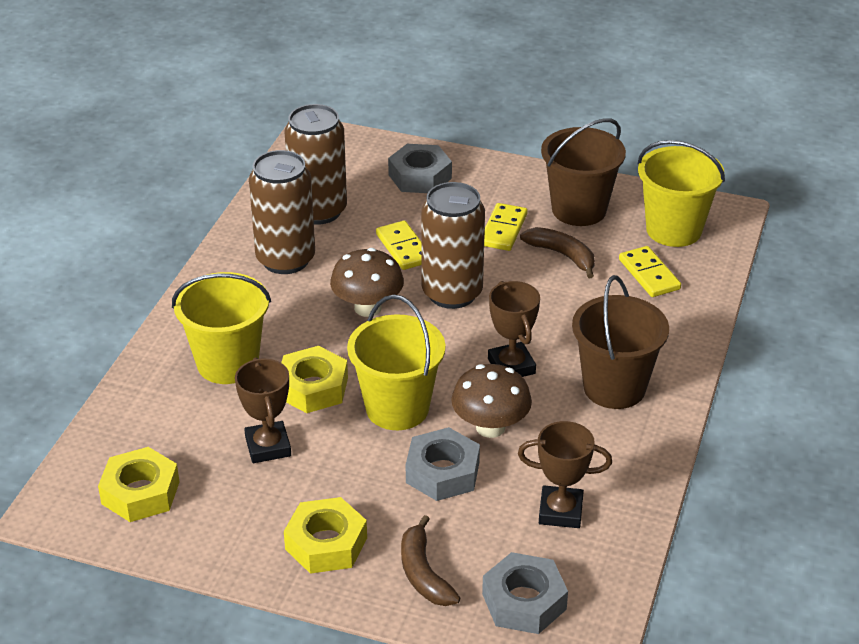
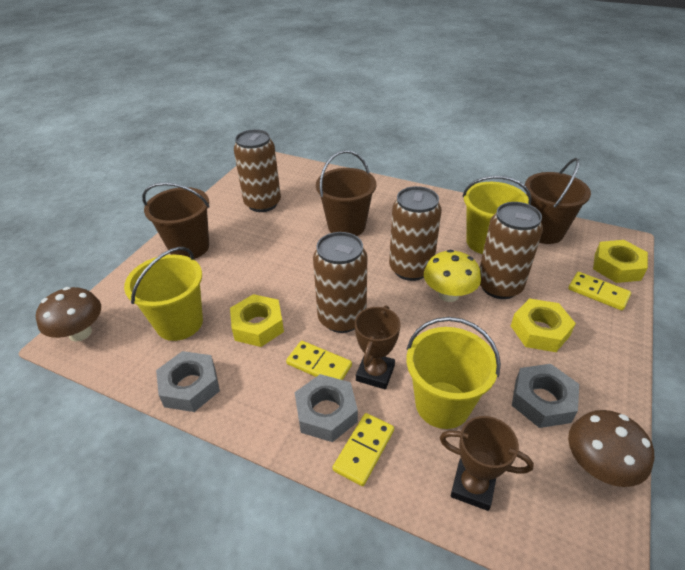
brown banana: [401,515,460,606] [520,227,595,278] = 2 -> none = 0
brown bucket: [541,118,626,226] [572,275,669,409] = 2 -> [142,182,210,259] [316,150,376,236] [525,158,591,244] = 3
brown can: [249,150,315,274] [285,104,347,225] [421,182,485,309] = 3 -> [234,129,281,212] [313,232,368,333] [389,186,442,281] [480,202,543,299] = 4
brown trophy: [235,357,291,463] [488,281,540,377] [518,421,612,528] = 3 -> [355,305,401,390] [440,416,534,511] = 2
yellow mushroom: none = 0 -> [424,250,481,302] = 1

